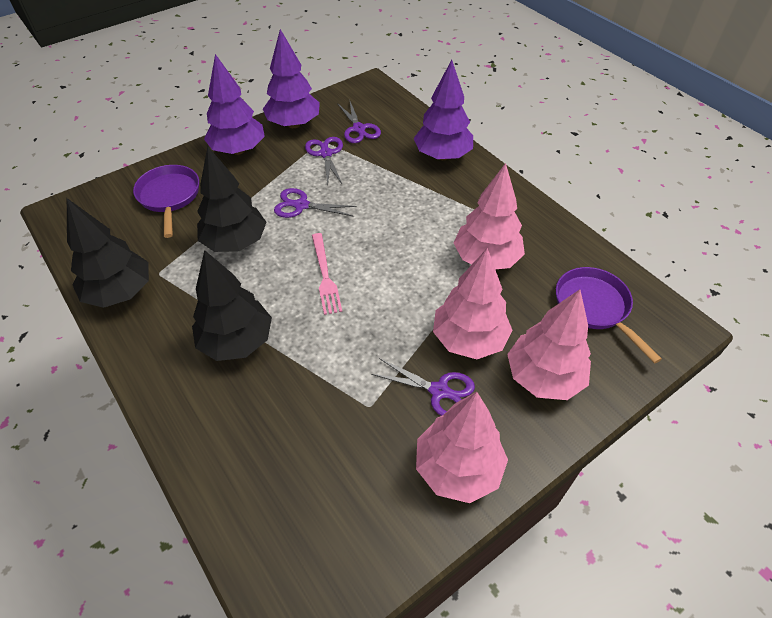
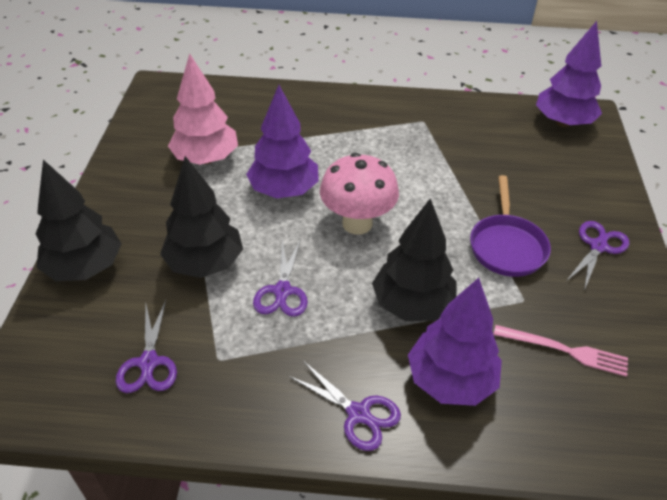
pink mushroom: none = 0 -> [320,153,399,235] = 1
pink tree: [416,392,508,503] [433,248,513,359] [453,163,525,269] [507,289,591,400] = 4 -> [168,53,238,165] = 1
purple pan: [133,165,199,238] [556,267,662,364] = 2 -> [470,175,551,277] = 1

